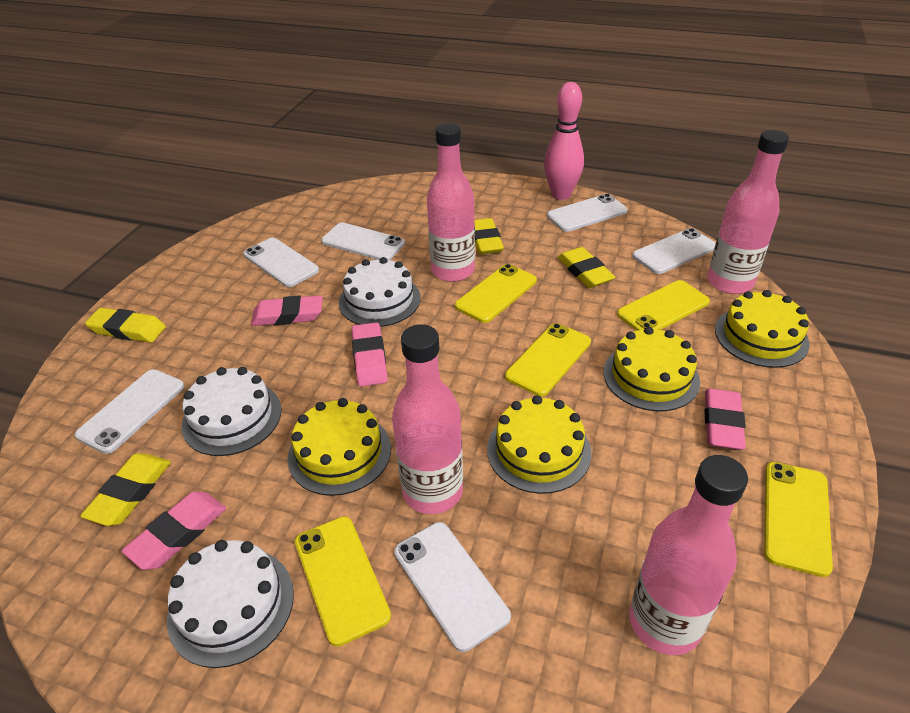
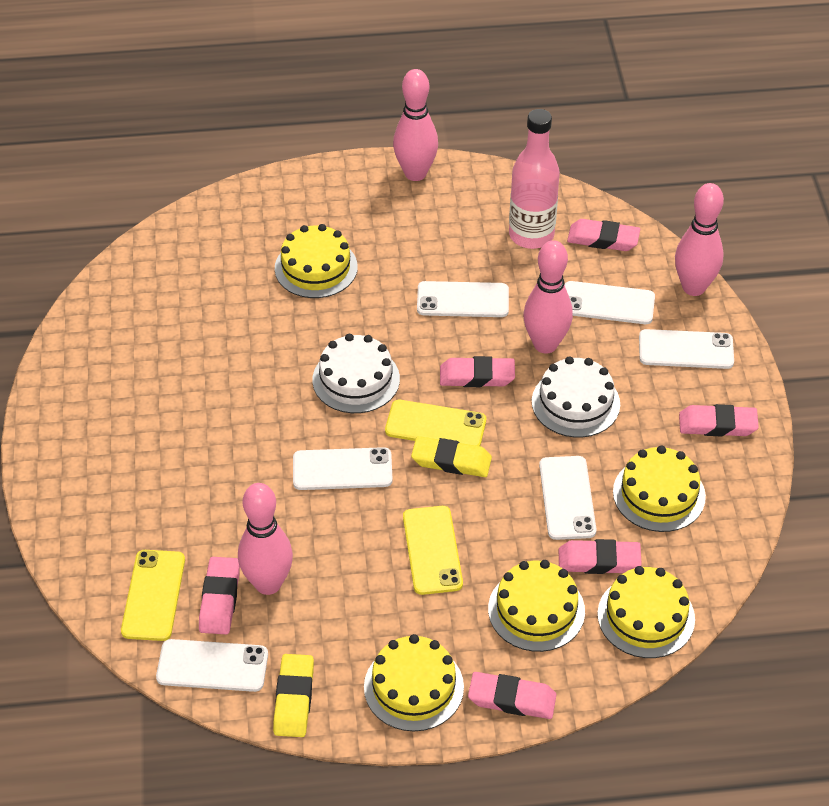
pink bottle: [392,324,463,514] [427,123,475,282] [630,455,748,655] [707,130,789,294] = 4 -> [509,109,560,249] = 1
pink bowling pin: [544,82,584,200] = 1 -> [238,483,293,595] [393,69,438,181] [524,240,573,353] [675,183,724,296] = 4
pink eraser: [122,492,226,570] [251,295,323,326] [352,322,388,387] [704,388,746,450] = 4 -> [199,557,240,635] [440,356,515,387] [468,672,556,719] [559,539,642,574] [567,219,640,251] [679,404,759,436] = 6
white cake: [167,540,294,668] [182,367,281,456] [339,257,421,327] = 3 -> [312,334,400,413] [532,356,620,437] = 2
yellow cake: [287,398,391,496] [487,395,591,494] [603,327,700,411] [715,290,810,368] = 4 -> [275,224,358,298] [364,634,464,731] [488,560,585,652] [597,566,695,658] [613,445,706,532] = 5
yellow eraser: [80,453,171,526] [85,308,166,343] [474,218,504,255] [558,247,615,288] = 4 -> [273,654,314,737] [411,436,492,477] = 2
yellow phone: [295,517,391,647] [455,264,537,323] [505,323,591,396] [617,280,710,331] [764,462,833,577] = 5 -> [121,550,185,641] [385,400,486,446] [403,506,463,595] = 3

